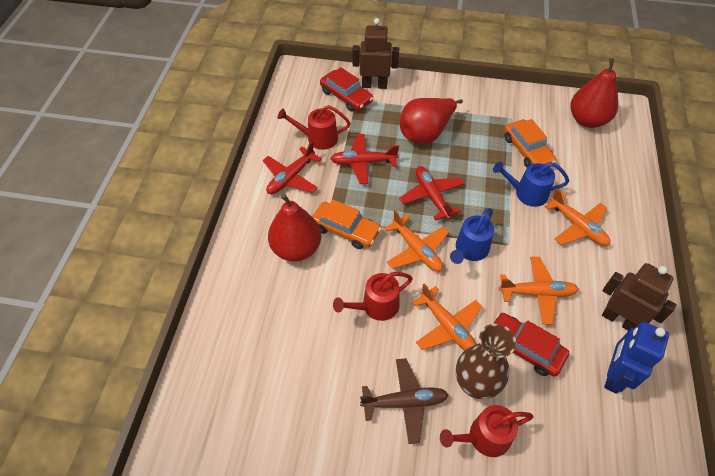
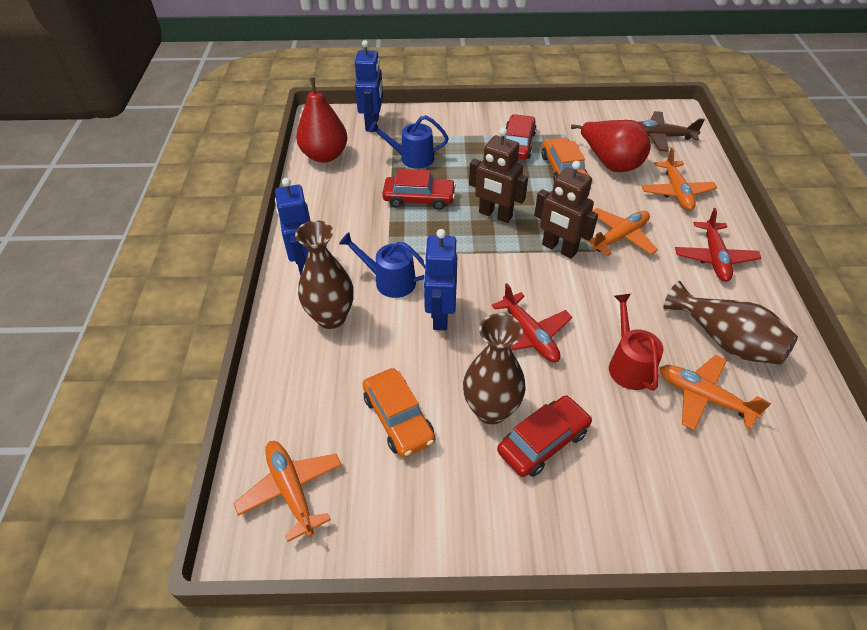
blue robot: [604,322,669,394] = 1 -> [275,178,310,276] [355,40,383,132] [424,229,457,330] = 3
brown vase: [456,324,516,399] = 1 -> [295,220,354,329] [463,313,526,425] [663,281,798,365] = 3
red car: [320,67,373,112] [493,313,569,377] = 2 -> [382,169,456,210] [497,395,592,477] [505,114,537,160] = 3
red pear: [268,194,321,261] [400,98,463,144] [570,58,618,128] = 3 -> [296,77,348,163] [571,120,651,172] = 2
red plane: [263,141,322,194] [330,134,399,184] [399,166,464,221] = 3 -> [492,283,572,362] [675,208,761,282] = 2
red watering can: [278,105,351,150] [333,272,412,321] [440,405,534,457] = 3 -> [609,294,663,391] = 1

